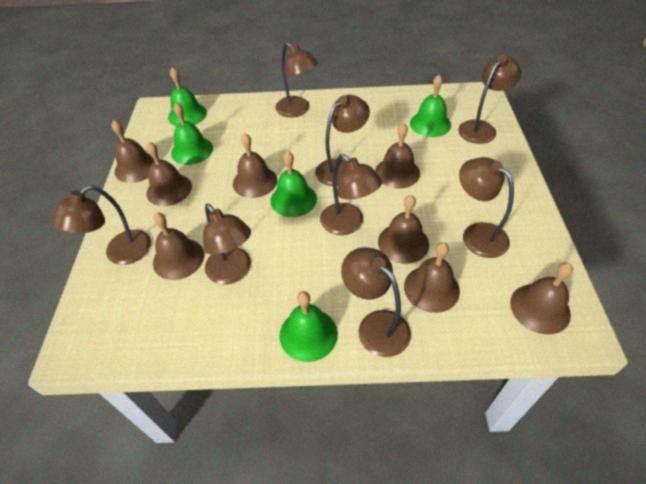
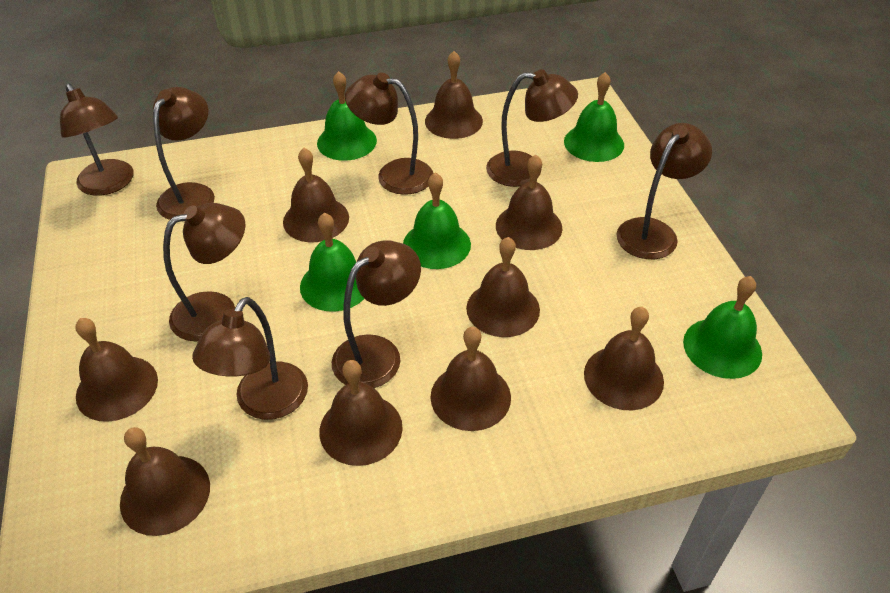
brown bell: [111,120,154,183] [146,142,192,206] [153,212,204,280] [233,133,277,198] [375,123,420,189] [378,195,429,264] [404,242,460,313] [510,263,573,334] = 8 -> [76,318,158,422] [120,427,210,536] [283,148,349,242] [319,360,403,466] [425,51,483,139] [430,327,511,431] [466,237,540,337] [496,155,562,250] [584,307,664,410] = 9

